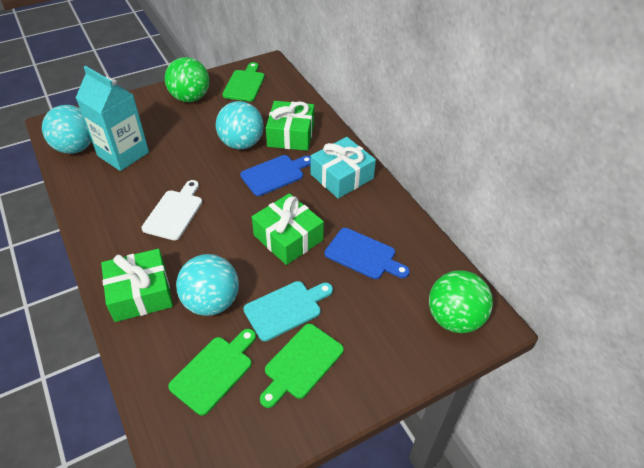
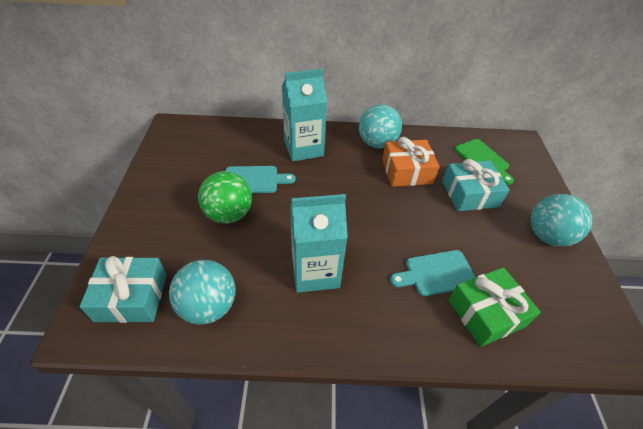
blue cutting board: [240,155,311,196] [325,228,410,279] = 2 -> none = 0
green ball: [165,57,209,102] [429,270,493,333] = 2 -> [198,171,252,224] = 1
green cutting board: [168,329,256,416] [222,62,265,101] [260,324,344,408] = 3 -> [454,139,514,185] = 1
green gift: [101,249,173,322] [252,193,324,265] [266,101,314,151] = 3 -> [448,267,541,347] = 1
orange gift: none = 0 -> [382,137,439,187] = 1
turquoise carton: [76,66,149,171] = 1 -> [282,69,327,162] [290,194,348,293] = 2
turquoise cutting board: [243,281,333,341] = 1 -> [225,166,296,193] [390,250,476,296] = 2
turquoise gift: [311,137,376,198] = 1 -> [80,256,167,323] [442,159,510,211] = 2
white cutting board: [141,180,202,240] = 1 -> none = 0

